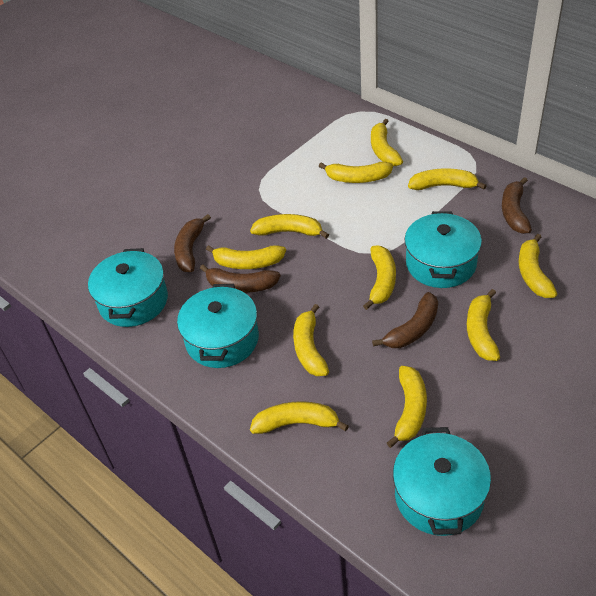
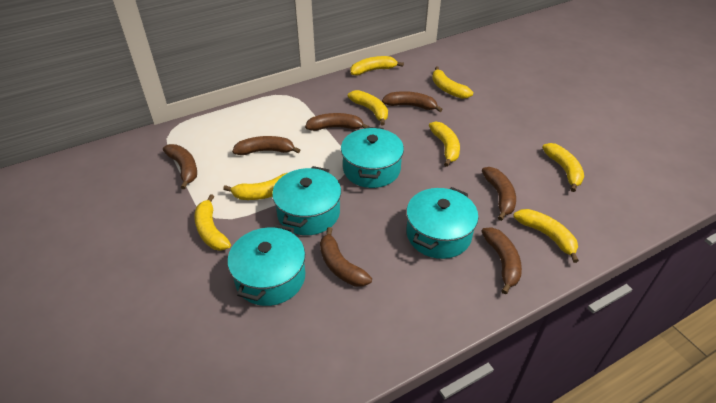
brown banana: [174,214,211,272] [200,264,280,293] [372,292,438,348] [502,177,532,234] = 4 -> [163,144,197,189] [232,136,300,155] [305,113,369,131] [320,227,372,287] [382,91,443,112] [481,228,522,294] [482,167,516,221] = 7
yellow banana: [206,245,286,269] [250,214,329,239] [250,401,349,434] [293,304,329,376] [319,162,393,183] [363,246,396,310] [371,119,403,166] [387,366,427,448] [408,168,487,190] [467,289,500,361] [519,234,557,298] = 11 -> [194,194,231,251] [223,173,287,200] [348,90,388,126] [350,56,404,76] [429,121,460,167] [432,66,473,99] [513,209,579,263] [542,143,584,192] = 8

